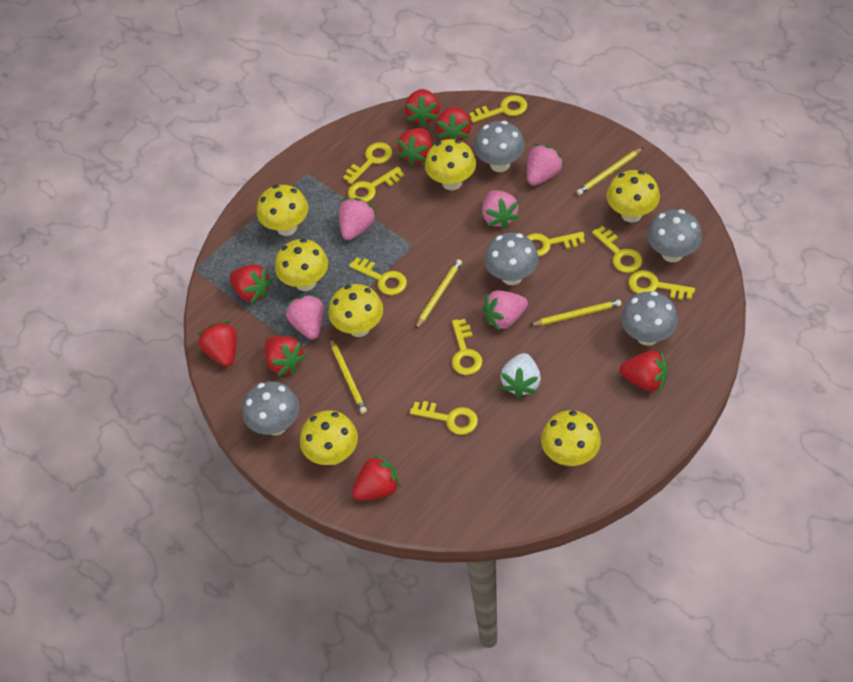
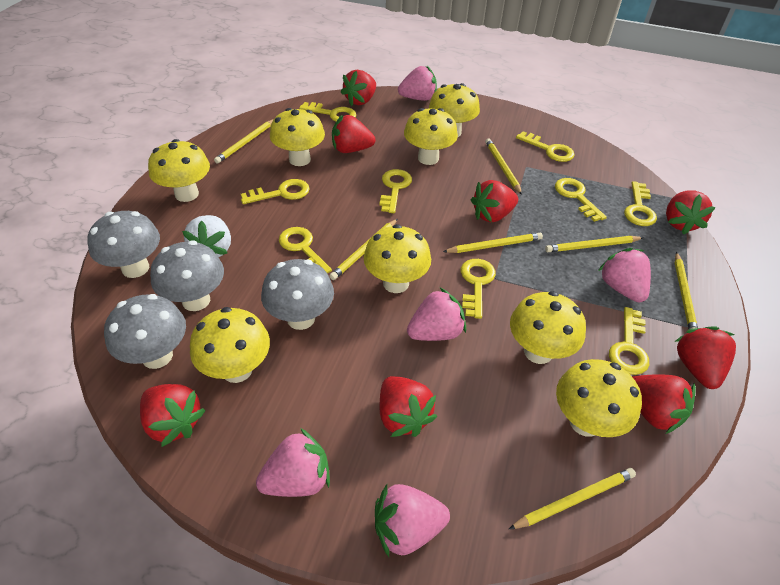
grey mushroom: [242,381,299,435] [474,121,525,172] [484,233,539,285] [621,291,678,346] [647,209,702,262] = 5 -> [87,211,160,278] [104,294,186,369] [150,241,224,311] [261,259,334,330] = 4
yellow mushroom: [257,185,308,236] [275,239,328,291] [300,410,358,465] [329,284,383,337] [425,139,476,190] [541,410,601,466] [606,170,660,223] = 7 -> [148,139,210,202] [190,307,270,383] [270,108,325,166] [363,224,431,293] [404,108,458,165] [429,83,480,137] [510,291,586,364] [556,359,642,437] = 8
yellow pencil: [330,338,367,414] [415,259,462,330] [530,300,622,326] [577,147,644,195] = 4 -> [214,119,274,164] [329,219,397,280] [443,233,543,253] [485,138,522,195] [509,468,636,529] [545,236,644,252] [674,252,698,329] = 7

